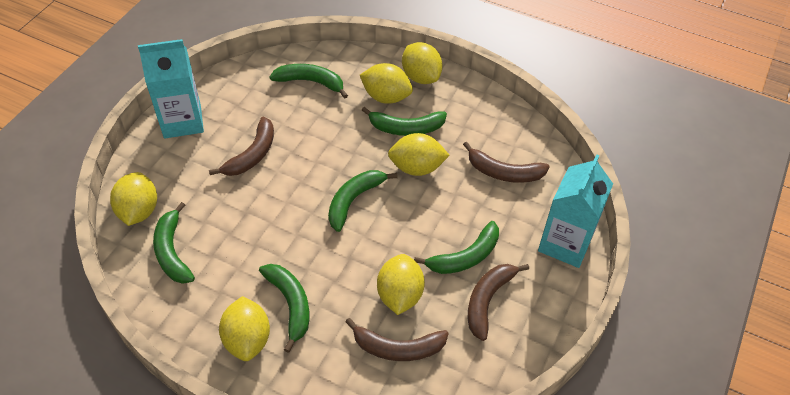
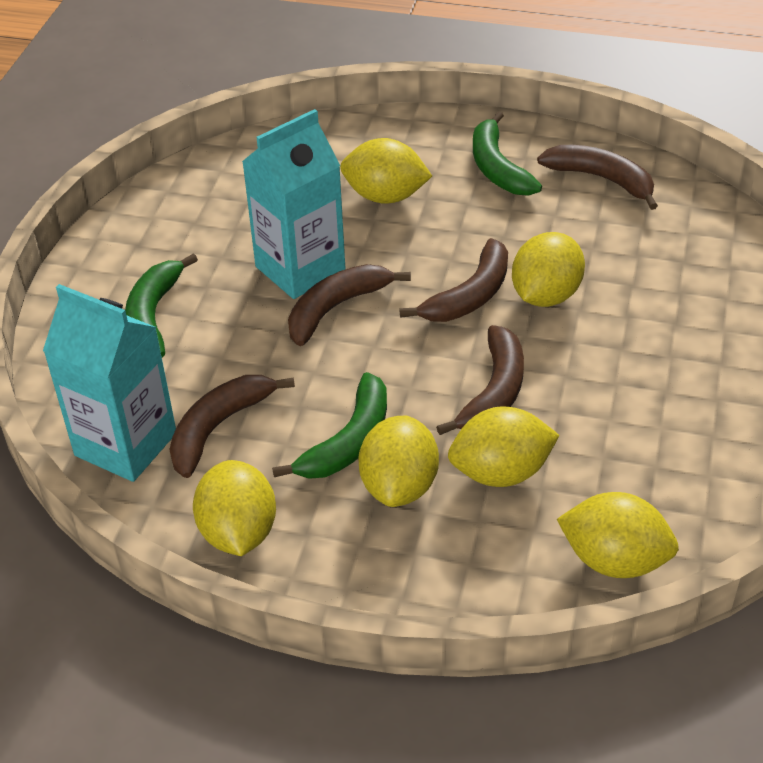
brown banana: [209,117,274,176] [345,318,449,361] [463,142,550,183] [468,264,529,341] = 4 -> [169,375,295,478] [288,264,411,346] [399,238,508,322] [436,325,524,435] [537,145,658,210] = 5
green banana: [153,202,195,284] [259,264,309,353] [270,64,348,99] [328,170,398,232] [362,107,447,136] [414,221,499,274] = 6 -> [125,253,198,358] [272,372,387,479] [473,111,542,196] = 3

